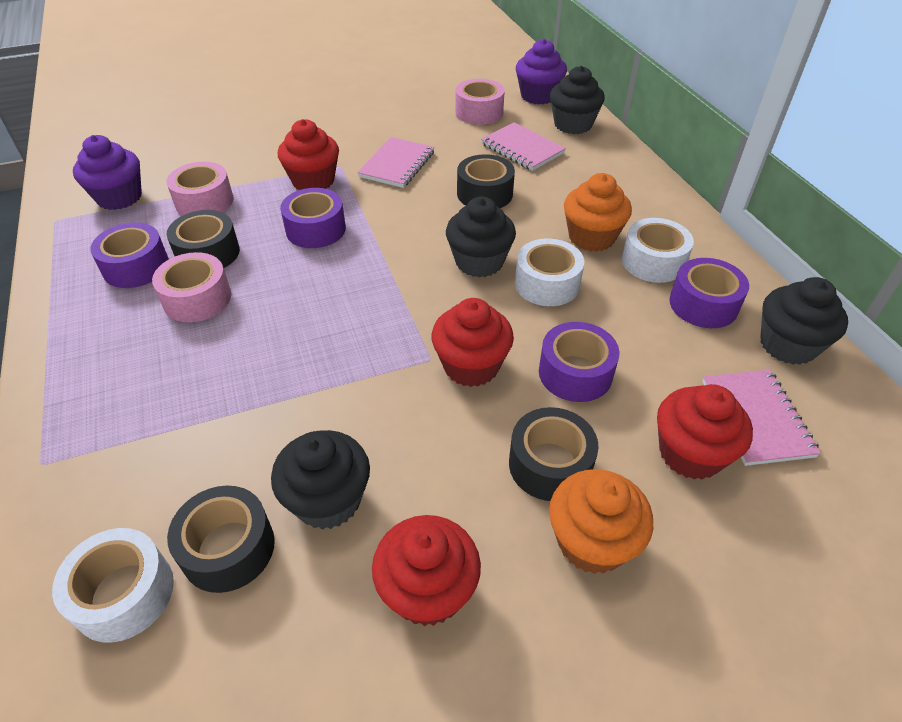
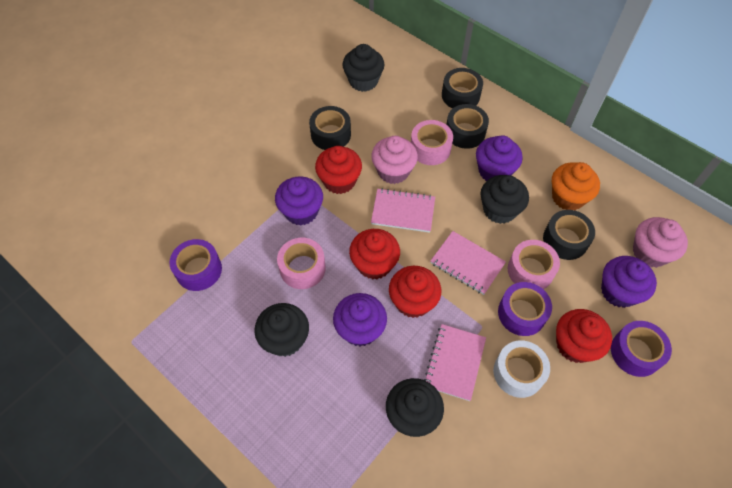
orange cupcake: [549,469,653,574] [564,173,632,252] = 2 -> [552,162,600,210] = 1
pink cupcake: none = 0 -> [371,136,418,184] [633,217,688,268] = 2
purple cupcake: [73,135,142,210] [516,39,567,105] = 2 -> [275,177,323,226] [333,293,387,346] [476,135,523,181] [601,256,657,308] = 4
purple tape: [90,223,169,288] [280,188,346,248] [539,322,620,402] [669,258,749,328] = 4 -> [169,239,222,291] [498,282,552,336] [611,321,672,377] = 3
white tape: [52,528,174,643] [515,239,584,306] [622,218,694,283] = 3 -> [493,340,550,398] = 1

